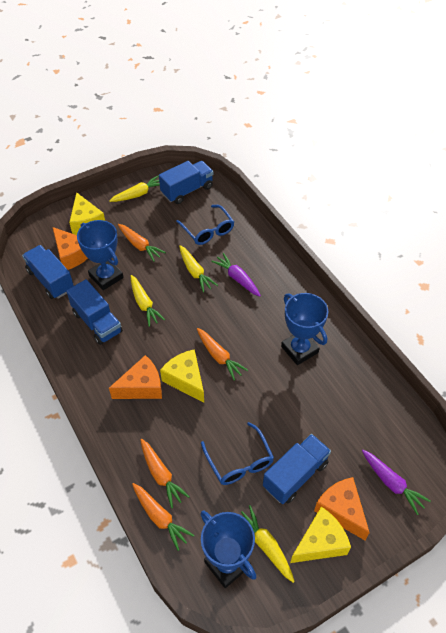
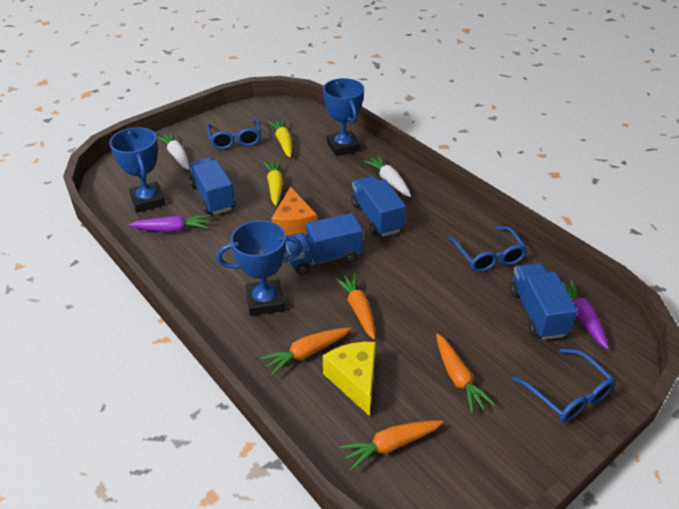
blue glasses: [176,205,234,245] [201,422,274,485] = 2 -> [206,118,261,149] [447,226,527,272] [512,349,616,422] = 3
orange cheese: [53,227,88,270] [109,355,162,399] [314,477,370,540] = 3 -> [271,186,317,236] = 1
white carrot: none = 0 -> [157,132,189,170] [363,155,411,197] = 2
yellow carrot: [109,175,160,202] [131,275,165,327] [179,245,218,292] [241,505,295,583] = 4 -> [263,160,283,206] [268,119,292,157] = 2
yellow cheese: [69,192,105,235] [160,349,204,403] [290,506,351,563] = 3 -> [323,342,376,416] = 1

